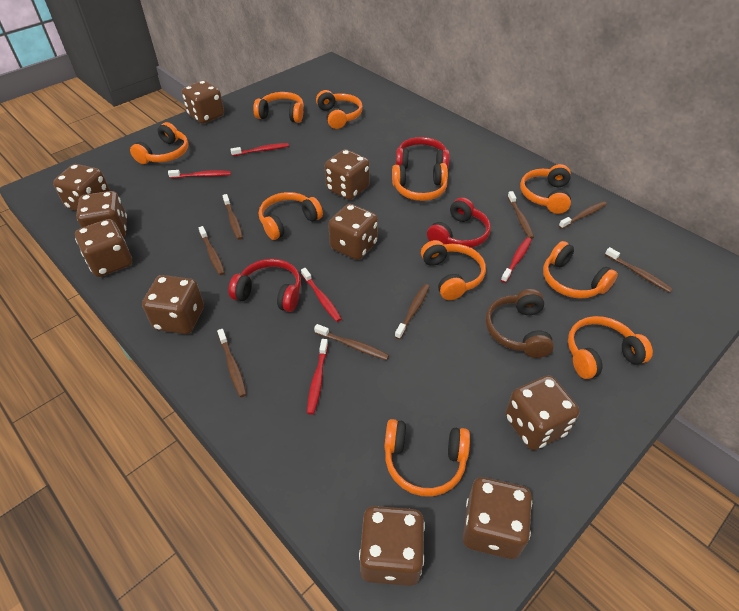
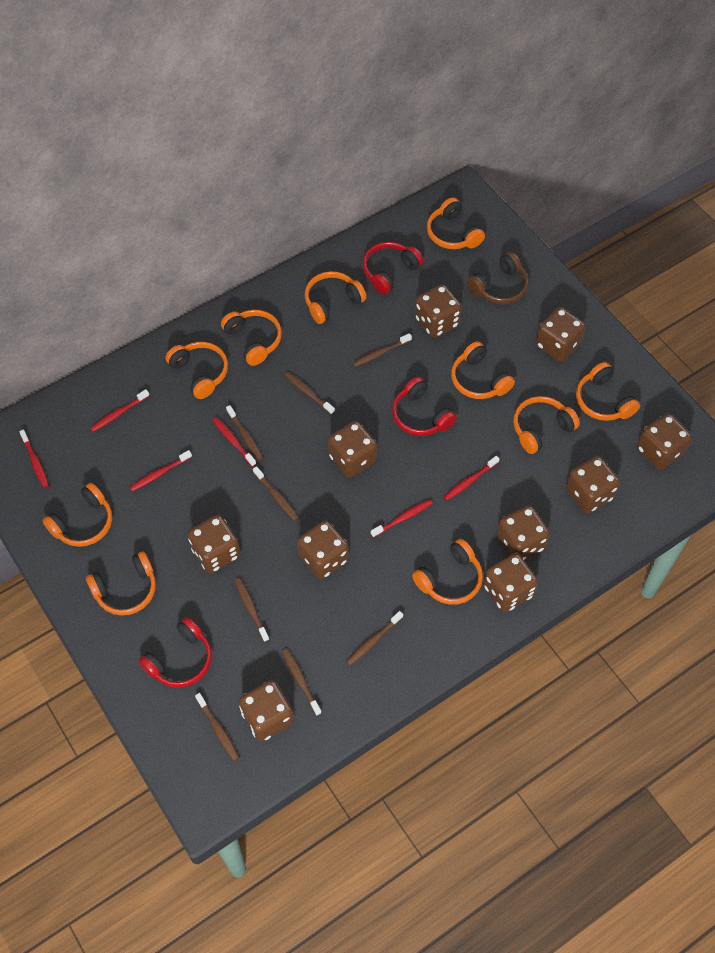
red toothbrush: [168,170,231,178] [230,143,289,156] [301,268,342,322] [307,339,328,415] [501,237,532,283] = 5 -> [19,429,49,488] [90,389,149,432] [130,450,192,491] [212,417,256,467] [371,499,433,538] [444,456,499,501] = 6

